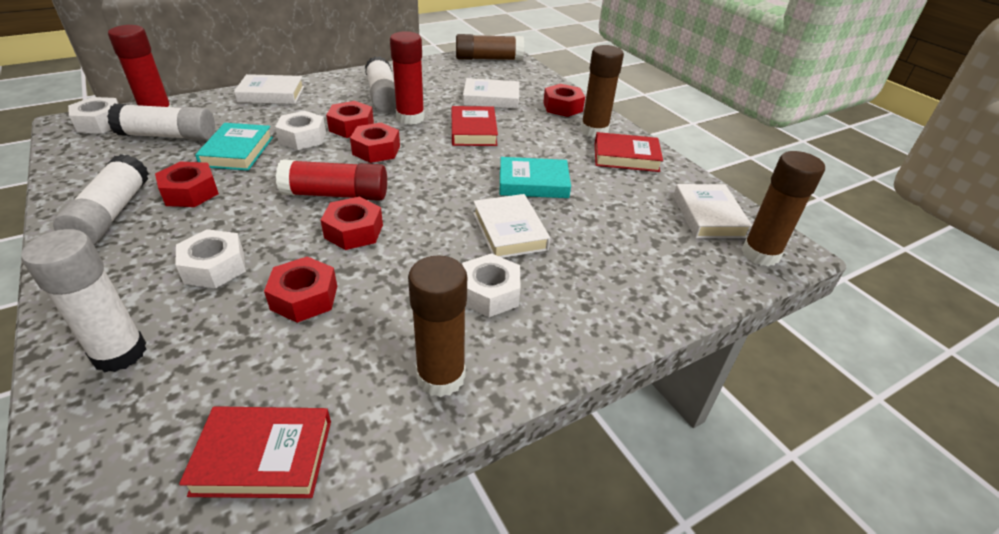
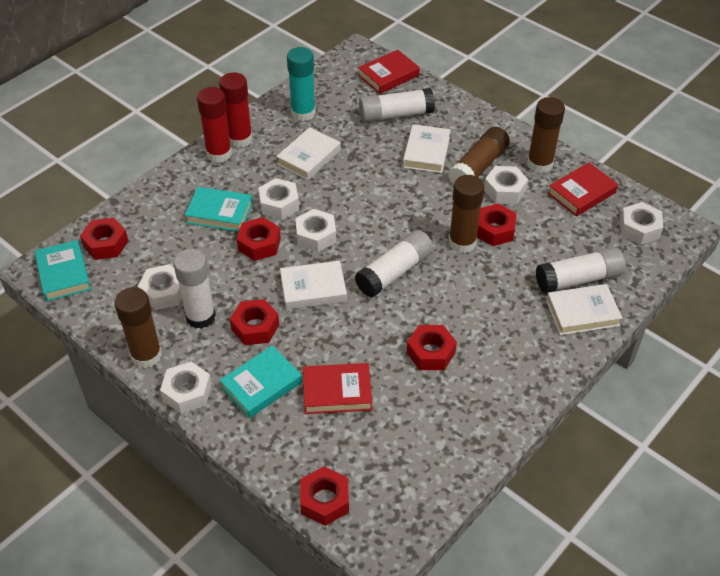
red glue stick: [108,25,172,107] [276,160,387,201] [390,31,425,125] = 3 -> [197,87,232,163] [219,72,253,148] = 2
turquoise book: [195,123,273,171] [500,157,571,198] = 2 -> [35,240,91,301] [185,187,253,232] [220,345,302,418] = 3
turquoise glue stick: none = 0 -> [287,47,316,121] = 1
white nut: [68,97,119,134] [175,229,246,288] [275,111,326,150] [462,253,520,317] = 4 -> [138,264,182,310] [160,362,212,414] [258,178,299,220] [295,209,336,252] [484,166,528,204] [620,202,663,245] = 6

